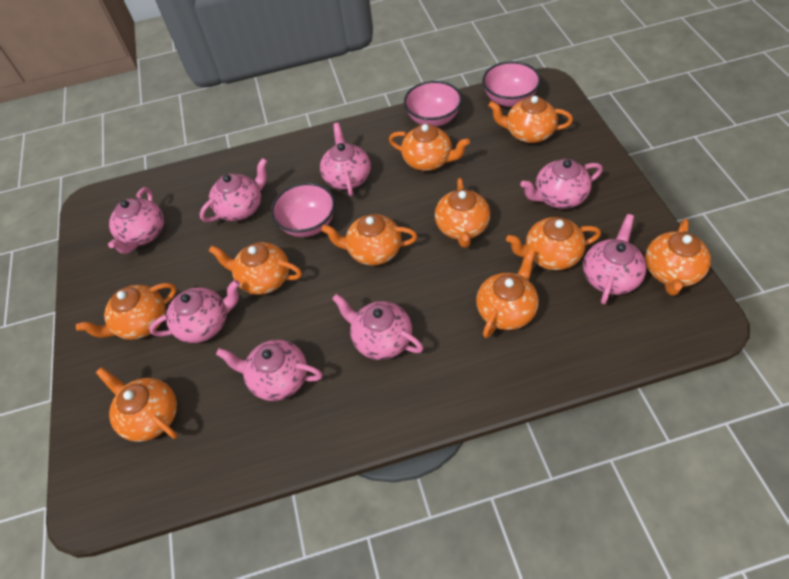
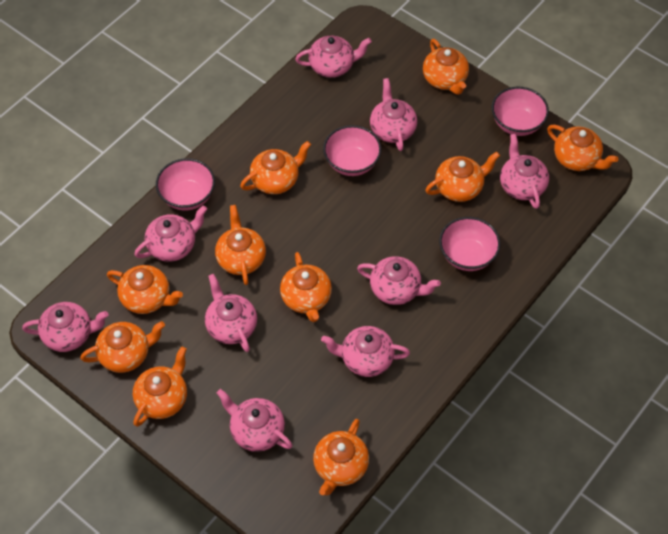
pink bowl: [271,183,335,237] [404,81,462,127] [482,61,541,107] = 3 -> [156,158,215,211] [323,125,382,176] [439,217,501,271] [492,87,549,136] = 4
pink teapot: [108,187,164,254] [149,280,240,343] [200,158,267,222] [216,340,323,401] [320,123,371,196] [332,294,424,360] [521,159,603,209] [583,214,647,305] = 8 -> [22,302,108,352] [134,206,207,262] [205,274,257,352] [217,389,293,452] [295,36,372,78] [321,326,410,377] [357,256,441,305] [370,78,417,151] [500,134,549,209] = 9

